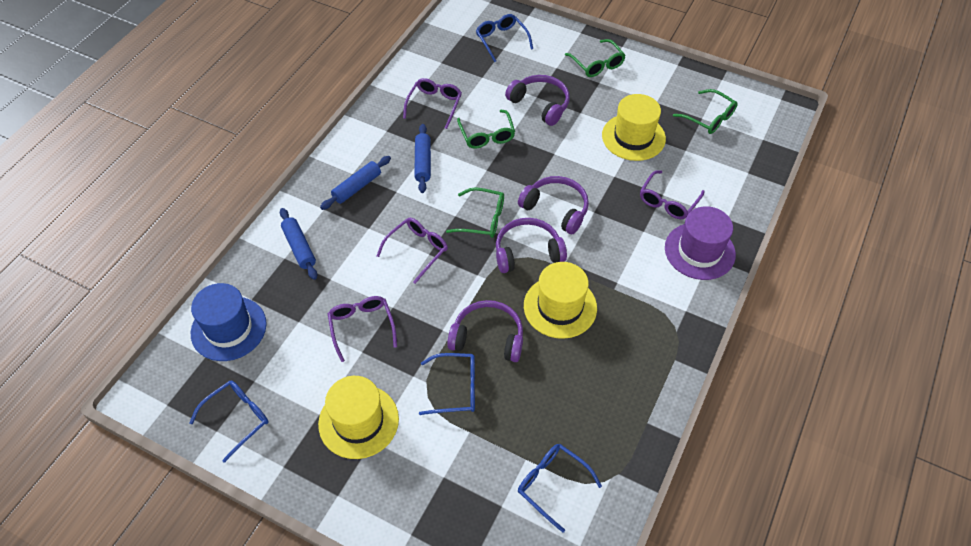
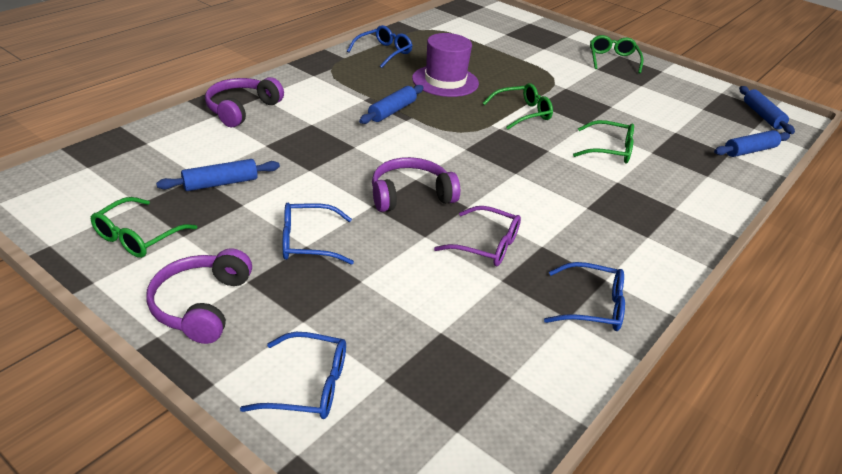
blue hat: [191,283,267,361] = 1 -> none = 0
blue rolling pin: [280,208,317,280] [320,156,391,210] [414,124,431,193] = 3 -> [156,159,280,191] [359,85,424,124] [714,130,790,157] [739,86,795,134] = 4
purple glasses: [328,296,397,362] [377,218,448,284] [403,78,462,129] [640,170,705,219] = 4 -> [434,206,521,266] = 1
purple headphones: [447,300,523,362] [496,218,567,273] [505,75,570,126] [518,176,589,234] = 4 -> [146,248,252,344] [205,77,284,127] [372,157,460,212] = 3
yellow hat: [318,376,399,459] [524,262,597,339] [602,94,666,161] = 3 -> none = 0

